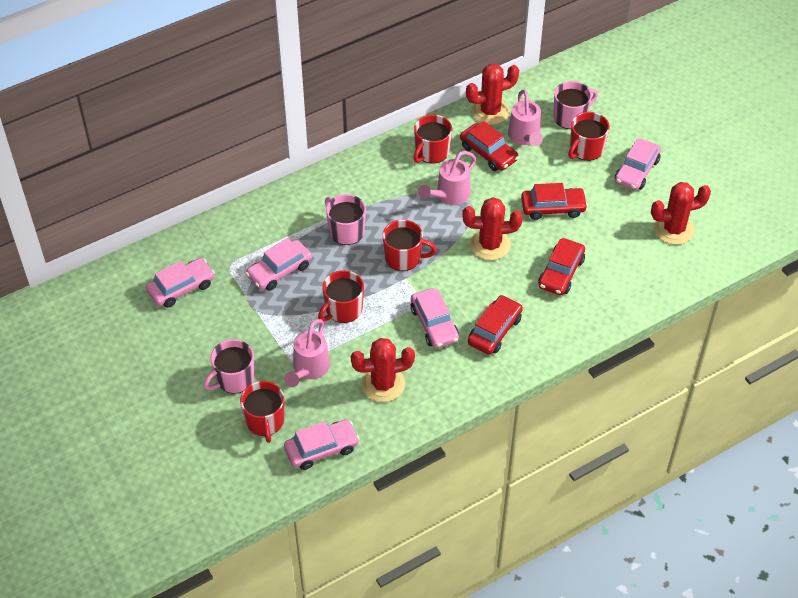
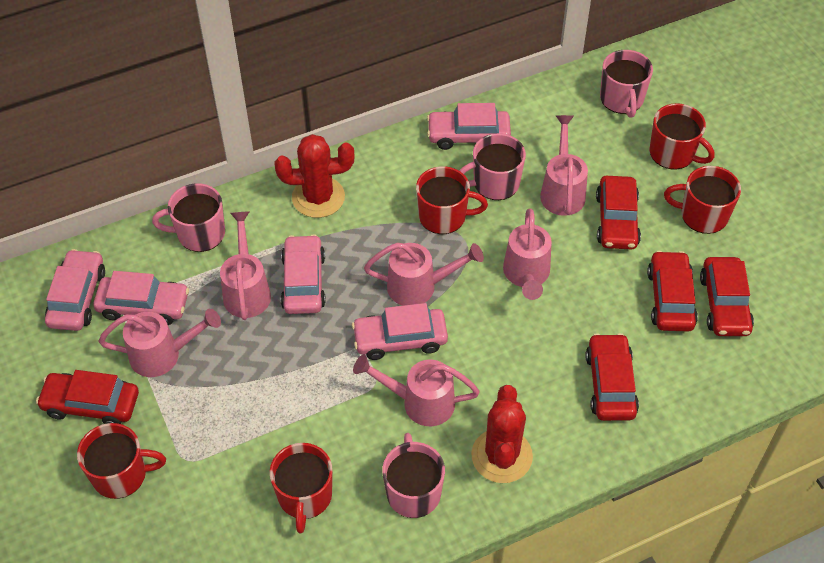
pink mug: [203,339,254,393] [325,194,366,245] [554,81,598,129] = 3 -> [152,183,225,252] [382,433,445,518] [459,133,526,200] [600,50,653,118] = 4
pink watering can: [284,319,330,387] [418,151,476,205] [508,90,543,146] = 3 -> [98,309,221,377] [220,211,271,320] [353,355,480,426] [364,242,484,306] [503,208,552,300] [540,115,588,216] = 6
red cactus: [351,338,415,402] [462,197,523,260] [466,64,519,125] [651,182,711,245] = 4 -> [275,134,355,218] [471,385,533,483] = 2
red car: [460,121,519,171] [468,295,523,355] [521,183,588,220] [538,238,585,295] = 4 -> [36,370,139,424] [585,333,639,421] [596,176,641,250] [647,251,698,332] [700,257,754,336] = 5

